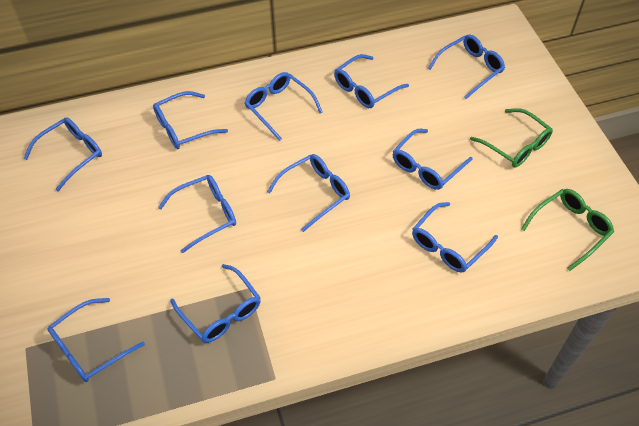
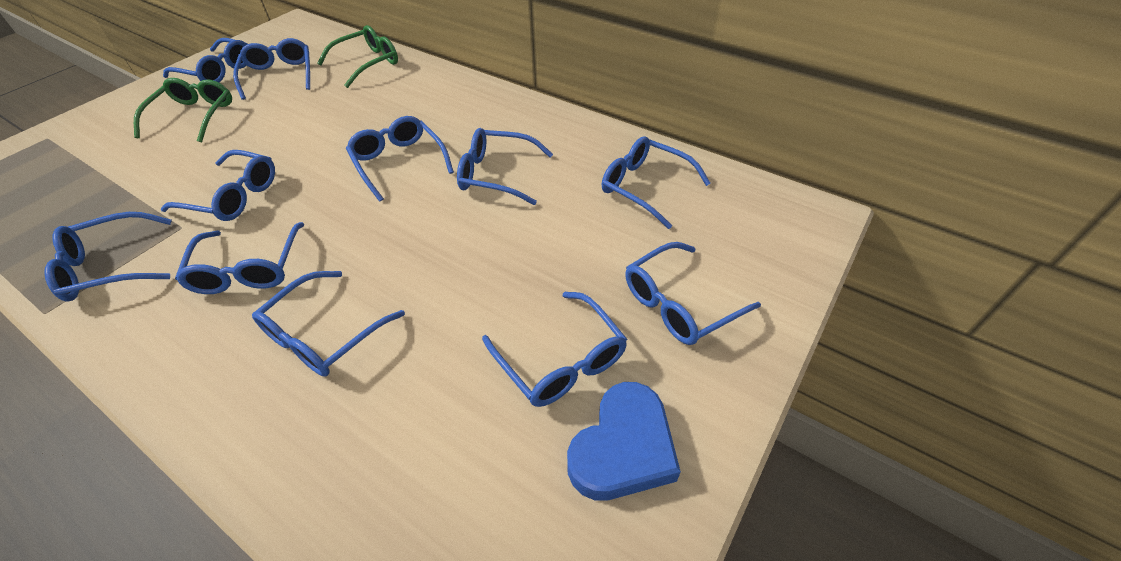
blue heart: none = 0 -> [567,382,681,501] = 1

